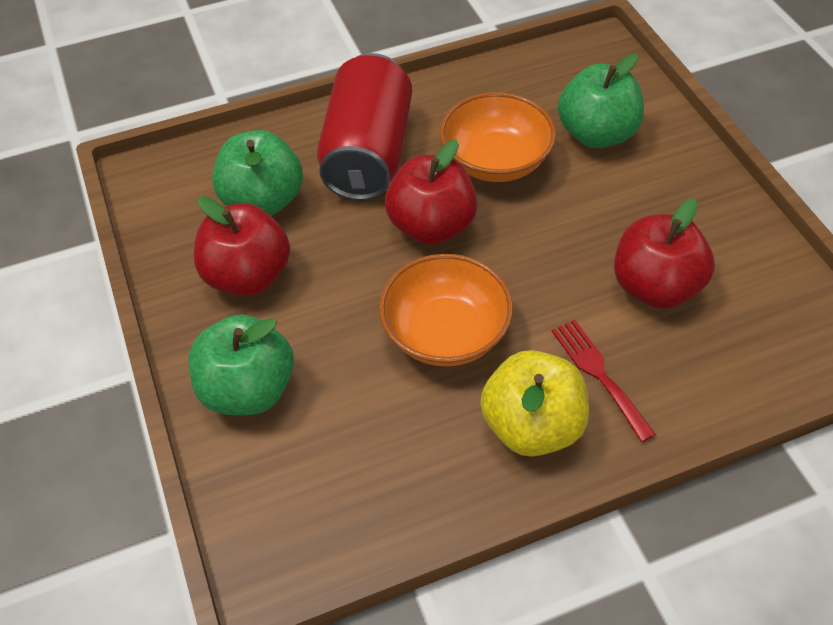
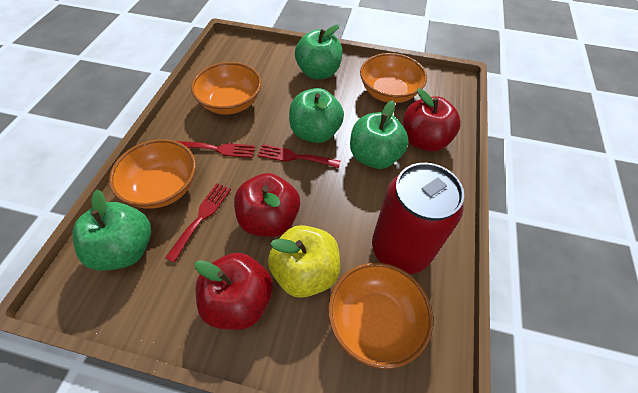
green apple: [189,314,294,415] [212,130,303,216] [558,54,644,148] = 3 -> [72,189,151,271] [289,88,344,143] [295,25,342,80] [350,100,409,169] = 4
orange bowl: [379,254,513,367] [440,92,556,182] = 2 -> [109,139,196,209] [191,62,261,114] [328,263,433,369] [360,53,427,103] = 4
red fork: [552,320,656,442] = 1 -> [165,183,231,263] [176,141,255,158] [257,144,341,168] = 3

